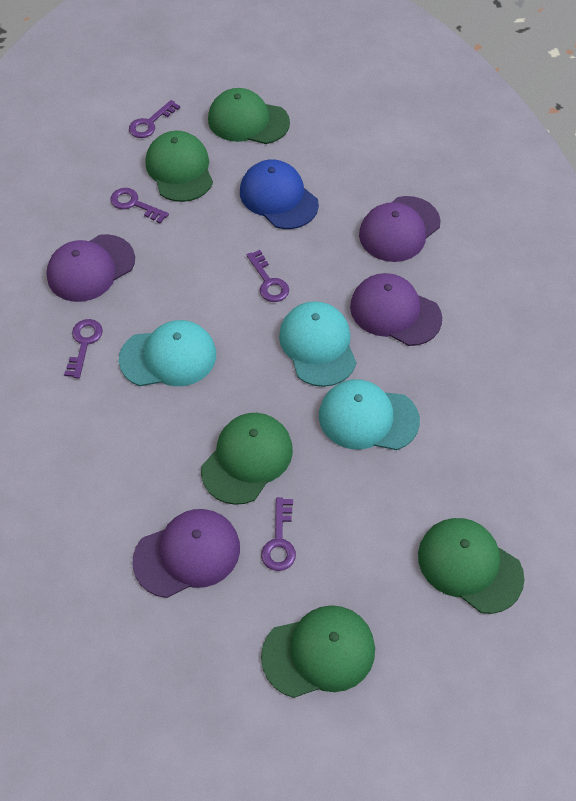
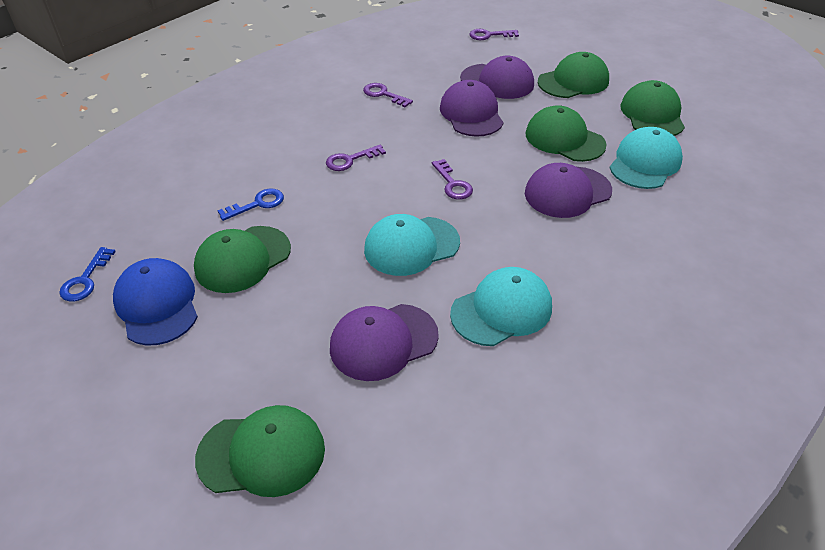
blue key: none = 0 -> [59,247,116,302] [217,189,284,221] = 2
purple key: [64,319,103,379] [110,188,169,224] [129,100,180,138] [247,250,289,302] [261,497,296,571] = 5 -> [326,145,386,171] [363,83,413,107] [432,159,473,200] [469,29,519,40] = 4

